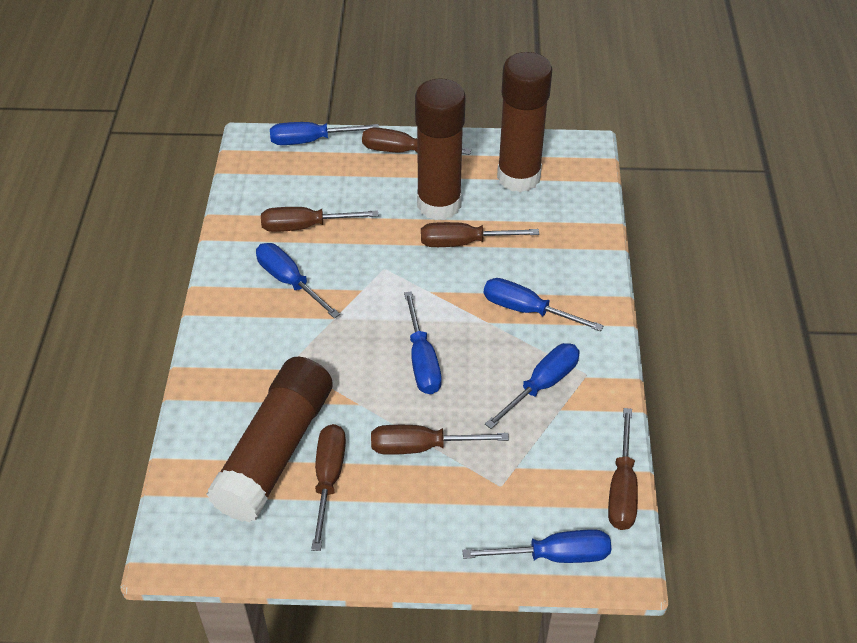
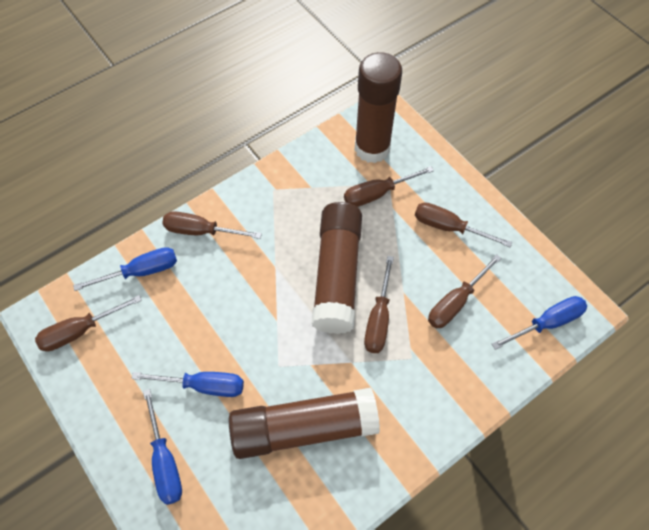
blue screwdriver: [256,243,340,318] [270,122,379,145] [404,291,442,394] [462,529,611,563] [484,278,604,331] [485,343,580,429] = 6 -> [73,247,177,291] [131,372,244,397] [143,389,182,505] [492,296,587,350] = 4

